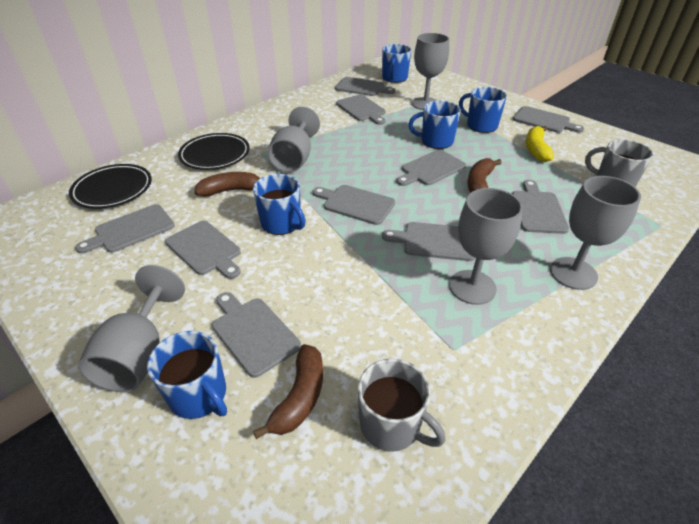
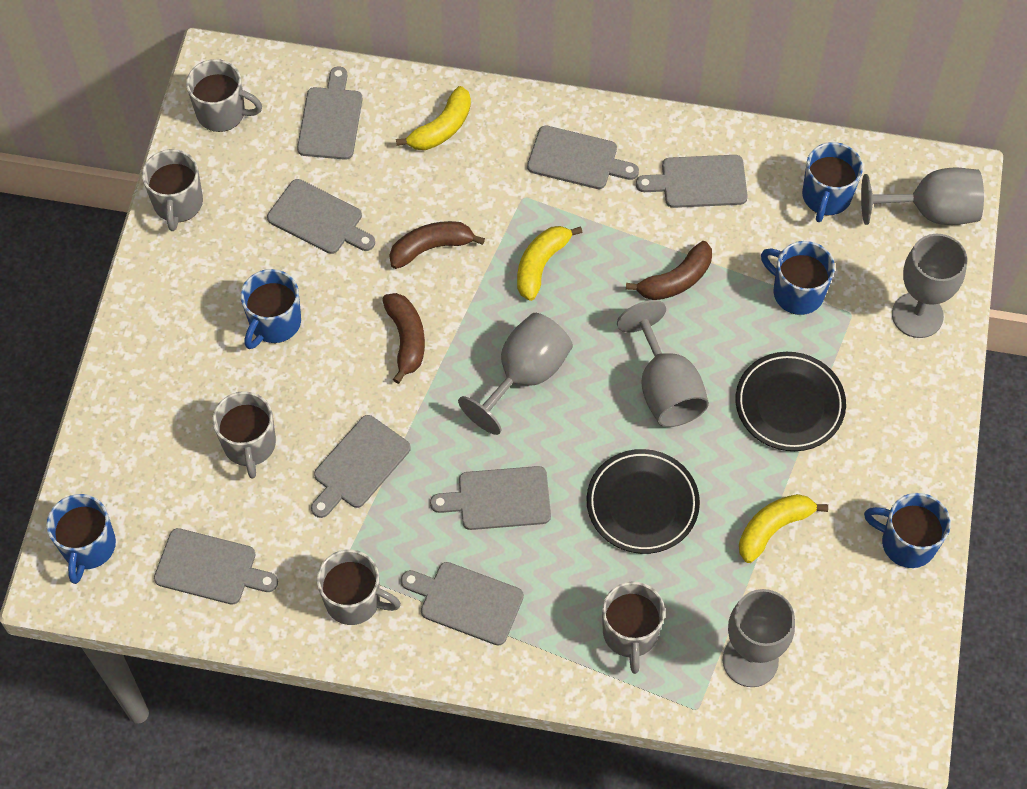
grey cutting board: [75,204,175,253] [165,221,241,279] [212,292,301,378] [313,185,395,225] [335,77,395,96] [336,95,386,125] [382,222,475,261] [396,150,466,186] [512,180,569,234] [513,106,584,133] = 10 -> [154,528,278,605] [267,179,375,254] [297,66,362,160] [311,415,411,518] [401,562,524,646] [430,466,551,530] [527,126,639,189] [636,155,748,208] = 8
grey mug: [358,358,446,452] [585,139,653,187] = 2 -> [142,149,203,231] [186,59,262,132] [213,391,276,478] [317,550,401,625] [602,581,665,674] = 5
yellow banana: [525,126,554,162] = 1 -> [396,86,471,150] [517,226,583,301] [739,494,828,563] = 3

